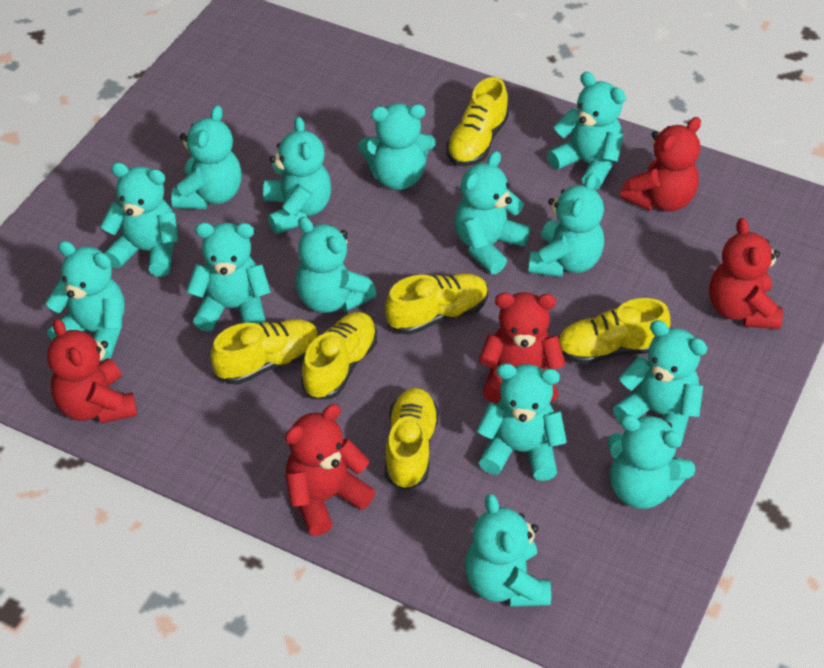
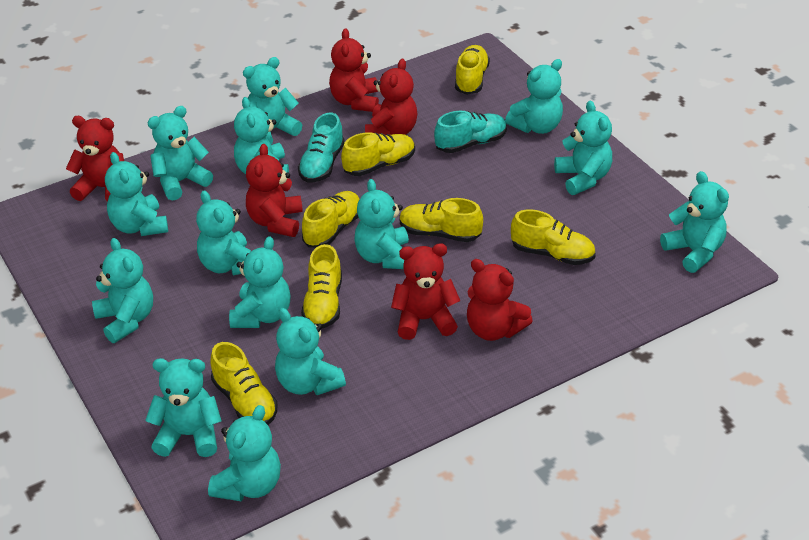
red teddy bear: [47,319,137,424] [285,404,375,536] [478,292,566,403] [620,117,701,212] [709,218,783,329] = 5 -> [66,116,124,202] [246,144,303,237] [329,28,379,112] [365,59,418,135] [391,243,460,340] [467,259,533,341] = 6
turquoise shoe: none = 0 -> [298,113,345,183] [434,111,507,153] = 2
yellow shoe: [210,319,319,385] [301,312,377,399] [385,273,488,335] [385,388,439,490] [446,77,509,166] [558,298,671,365] = 6 -> [210,342,277,425] [301,244,342,328] [302,191,360,248] [341,132,415,176] [399,198,483,242] [455,45,490,95] [511,209,596,265] = 7

